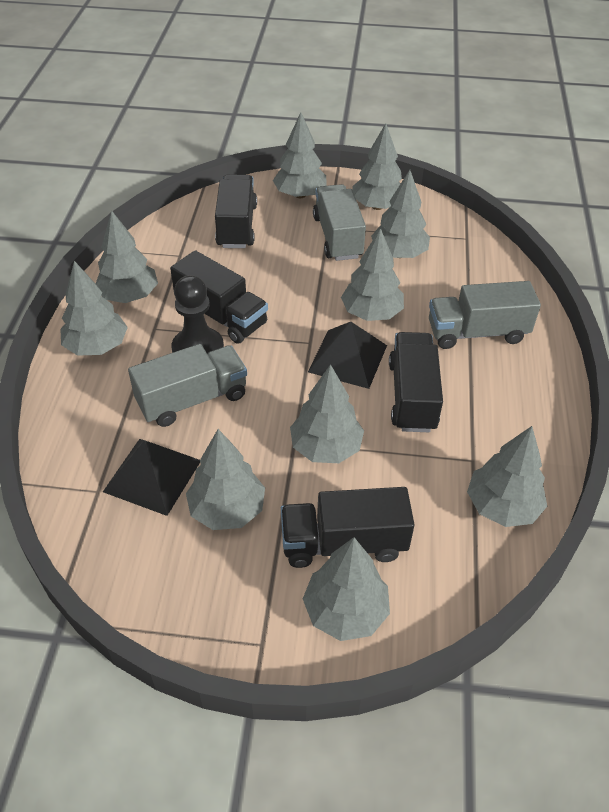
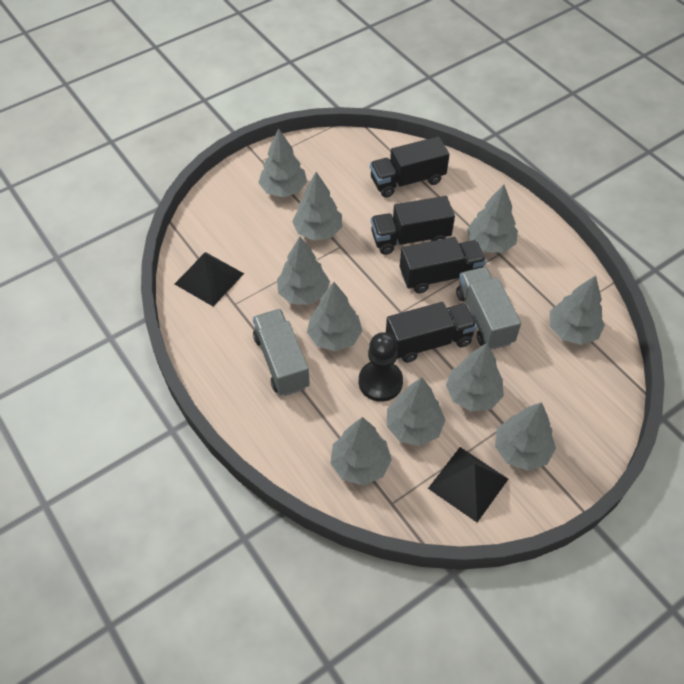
grey truck: [128,344,247,427] [313,184,366,261] [429,281,541,349] = 3 -> [253,309,310,396] [456,267,521,350] = 2

